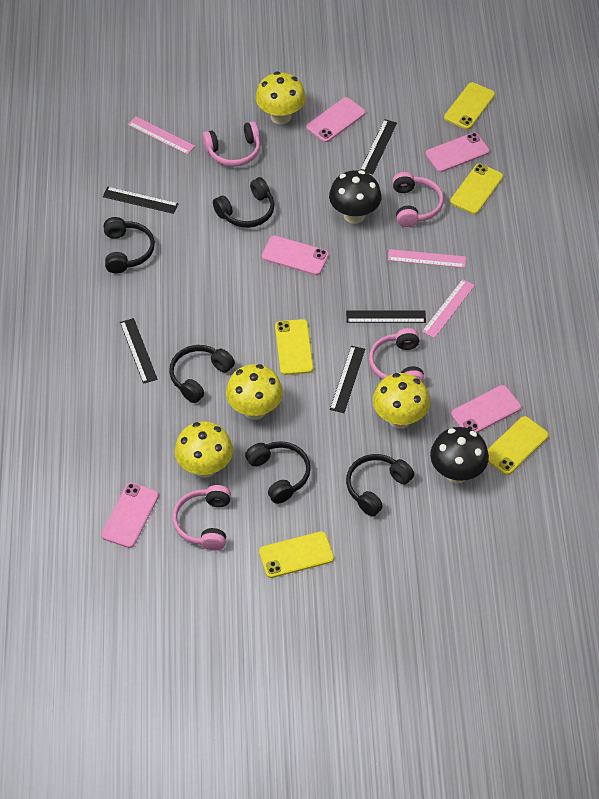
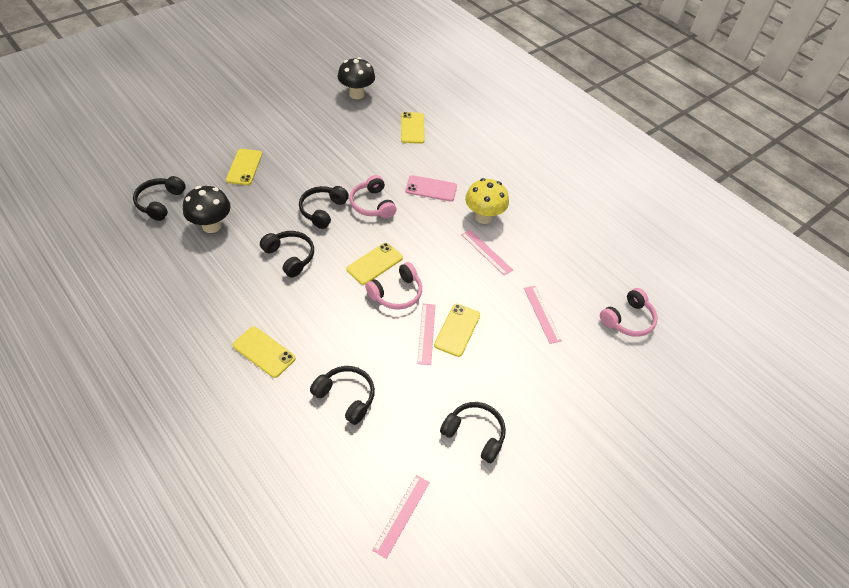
black ruler: [103,187,178,214] [120,318,158,384] [330,346,365,413] [346,311,426,323] [360,119,397,174] = 5 -> none = 0
pink headphones: [173,485,231,550] [202,121,260,167] [369,328,424,383] [393,172,444,227] = 4 -> [350,175,397,218] [365,262,422,310] [600,288,658,337] = 3
pink phone: [101,482,159,548] [262,236,329,275] [306,97,366,142] [426,132,490,172] [451,385,521,433] = 5 -> [405,175,457,201] = 1
pink ruler: [128,116,195,155] [388,249,466,268] [422,279,475,338] = 3 -> [372,475,430,559] [417,304,435,365] [461,230,513,276] [524,286,562,344] = 4
yellow mushroom: [175,421,233,478] [226,364,283,420] [256,71,306,124] [373,373,430,429] = 4 -> [465,178,509,224] = 1

